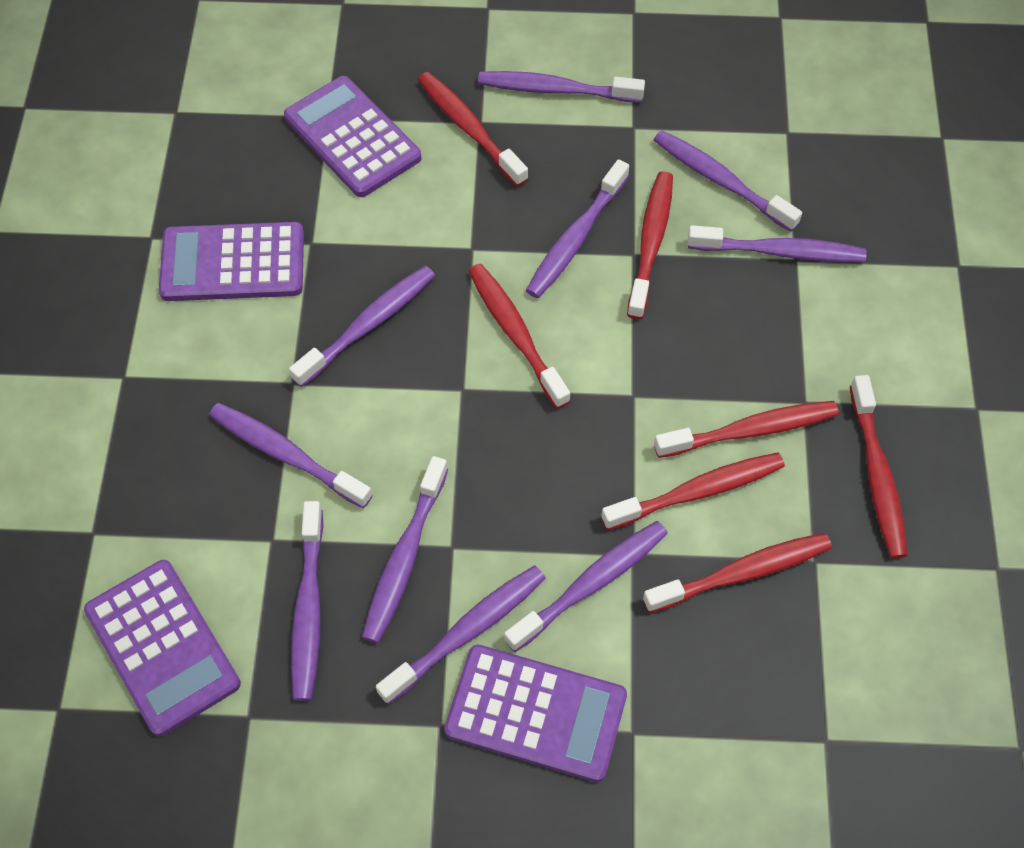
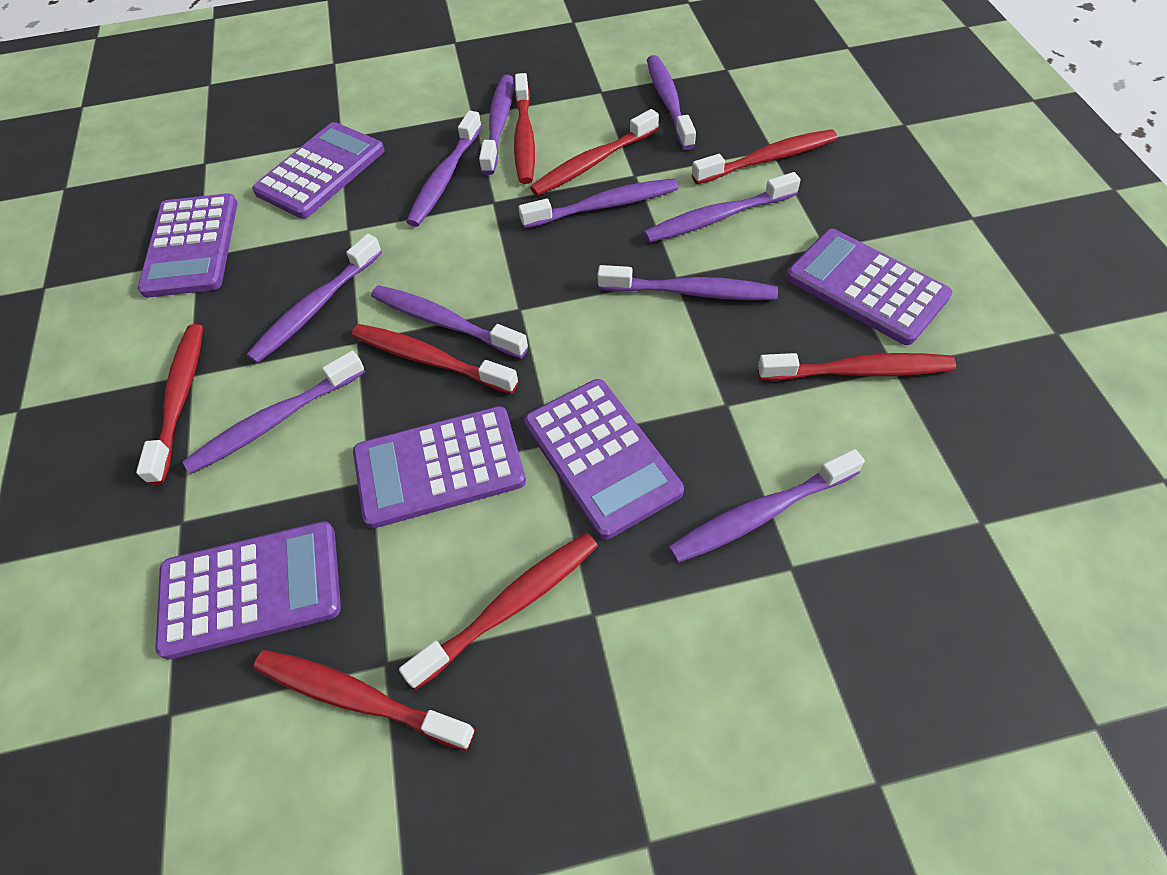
purple calculator: [84,560,241,737] [159,222,304,301] [284,76,422,197] [444,645,627,782] = 4 -> [138,193,237,298] [156,521,341,660] [252,122,384,219] [353,406,526,528] [524,379,684,539] [786,229,952,345] = 6
red toothbrush: [418,72,529,187] [468,263,570,409] [601,452,785,530] [627,171,673,319] [643,533,832,613] [654,401,839,458] [850,375,908,559] = 7 -> [136,324,203,485] [253,650,475,751] [352,324,518,394] [399,533,598,690] [514,73,535,184] [530,109,659,196] [692,129,837,184] [758,353,956,381] = 8

